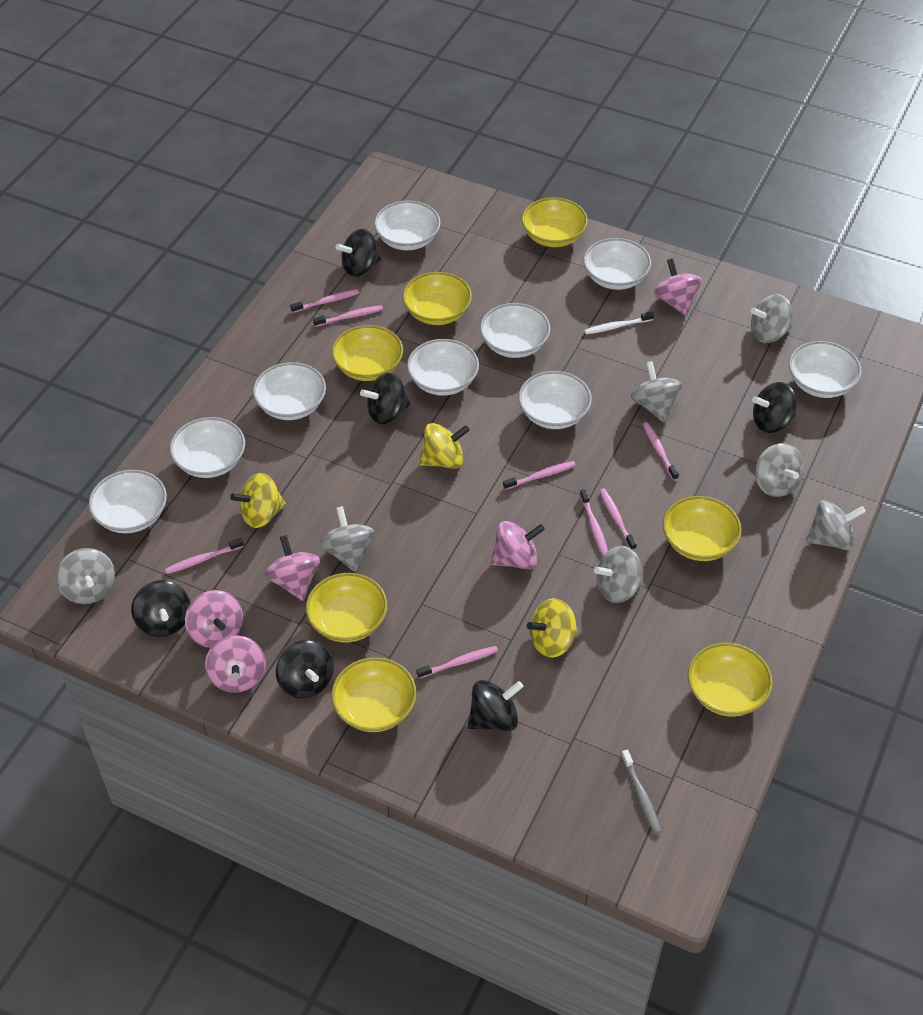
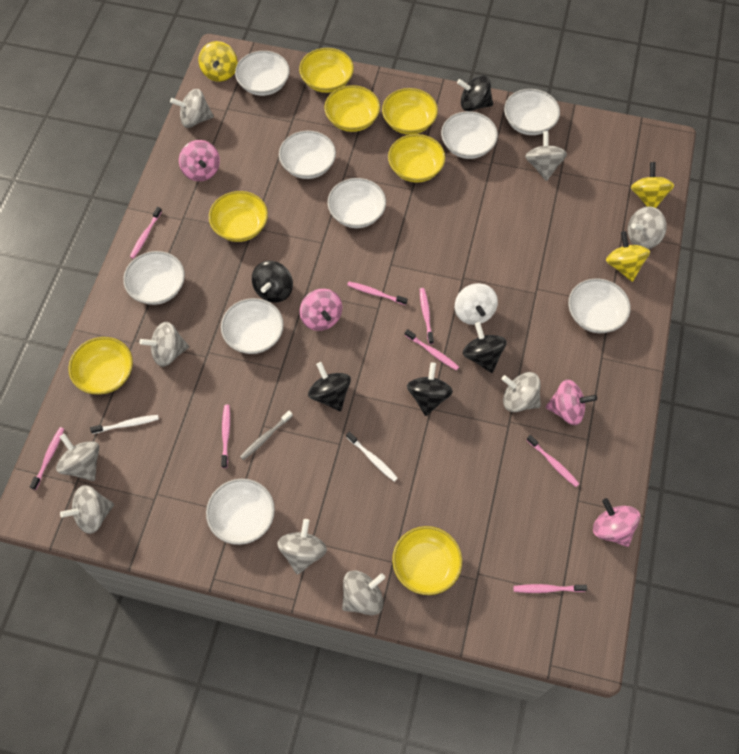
black spinning top: [131,580,190,637] [276,640,334,699] [335,229,381,277] [360,373,410,424] [468,680,523,731] [752,382,797,433] = 6 -> [252,261,293,302] [308,362,351,412] [407,362,453,416] [457,75,493,111] [463,322,507,373] = 5
grey spinning top: [56,548,115,604] [320,506,375,572] [594,546,643,603] [631,361,682,422] [750,294,793,343] [755,443,804,497] [806,500,866,550] = 7 -> [56,434,99,481] [60,485,114,534] [139,322,189,367] [170,89,214,128] [277,519,327,575] [342,570,385,615] [502,372,541,412] [525,131,567,181] [628,206,667,249] = 9
pink spinning top: [185,590,243,648] [205,636,266,693] [265,535,320,601] [491,521,545,570] [654,258,702,316] = 5 -> [179,140,220,181] [300,289,342,331] [546,379,597,425] [593,498,640,547] = 4
white spinning top: none = 0 -> [455,283,498,325] = 1
white toothbrush: [584,312,654,334] = 1 -> [90,415,159,434] [346,432,398,482] = 2

